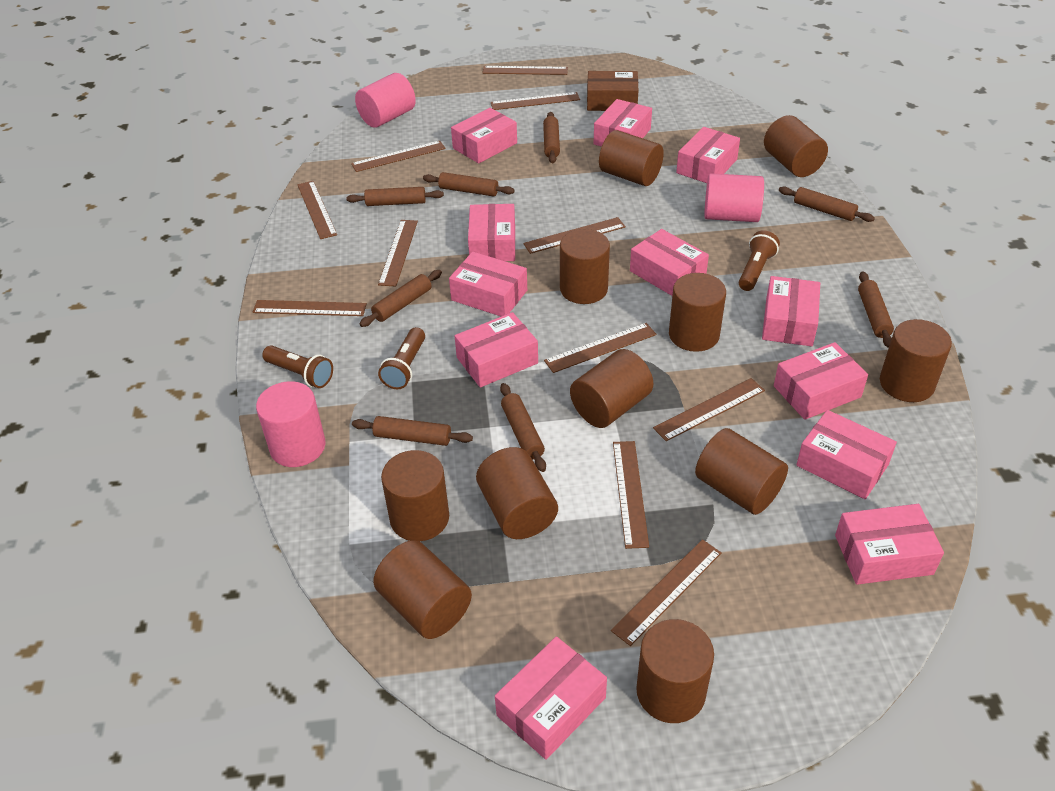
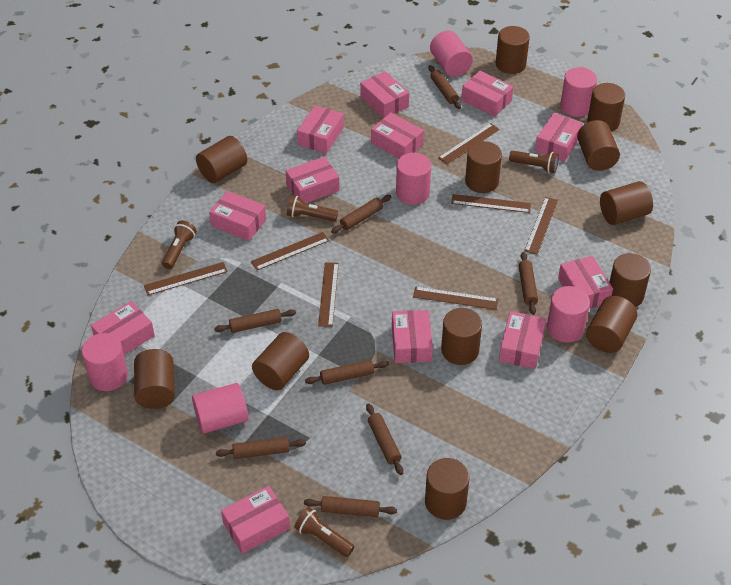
brown box: [587,71,638,111] = 1 -> none = 0
brown cylinder: [373,540,472,639] [381,450,449,541] [476,447,558,539] [560,229,610,304] [570,349,653,428] [599,130,664,186] [636,619,714,723] [669,273,726,352] [695,428,788,515] [764,115,828,177] [880,319,952,402] = 11 -> [134,349,175,409] [196,136,247,183] [252,332,309,390] [425,458,470,520] [441,308,482,365] [465,141,502,193] [496,26,530,74] [577,120,620,171] [586,296,637,353] [587,83,625,132] [600,181,653,225] [609,253,651,307] = 12
brown flashlight: [262,345,333,388] [378,327,425,389] [739,230,780,291] = 3 -> [162,221,196,269] [287,195,338,221] [294,507,355,557] [509,151,559,173] = 4
brown ruler: [253,300,367,316] [297,181,337,239] [351,141,446,172] [378,220,418,287] [482,66,568,75] [491,92,580,110] [523,217,626,254] [544,323,656,373] [611,539,722,646] [613,441,649,549] [653,378,765,441] = 11 -> [144,262,228,295] [251,232,329,270] [318,262,339,327] [413,287,498,310] [438,123,500,164] [451,194,531,213] [524,197,558,255] = 7
pink cylinder: [256,381,326,467] [355,73,416,128] [704,173,764,222] = 3 -> [82,333,128,391] [192,383,248,434] [396,153,431,205] [430,31,473,77] [547,286,590,343] [560,67,597,117] = 6

